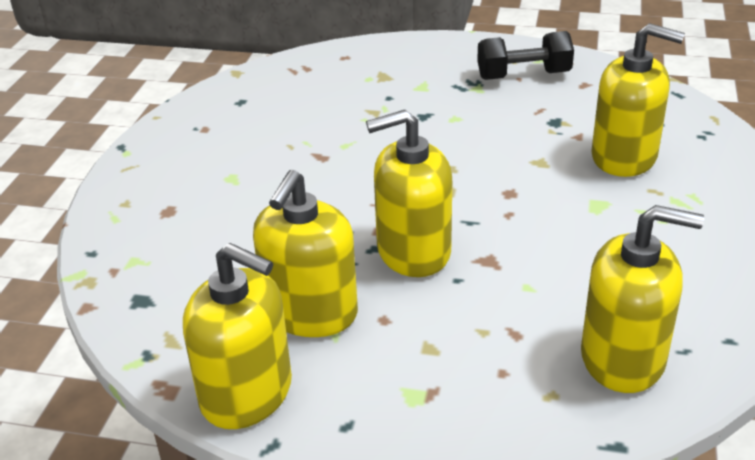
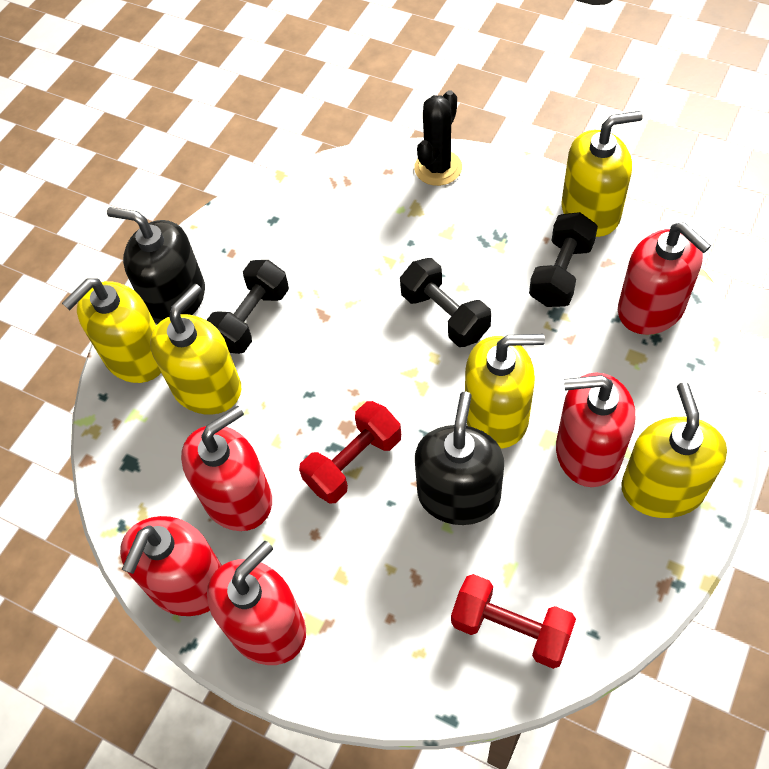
black cactus: none = 0 -> [414,90,462,186] = 1
black dumbbell: [477,31,574,80] = 1 -> [207,260,289,354] [400,258,491,347] [529,212,598,307] = 3
black soap dispenser: none = 0 -> [107,207,205,324] [415,392,504,525] = 2
red dumbbell: none = 0 -> [299,401,401,504] [451,574,576,669] = 2
red soap dispenser: none = 0 -> [120,516,222,616] [181,406,272,531] [207,541,306,665] [556,372,635,487] [618,222,711,335] = 5

